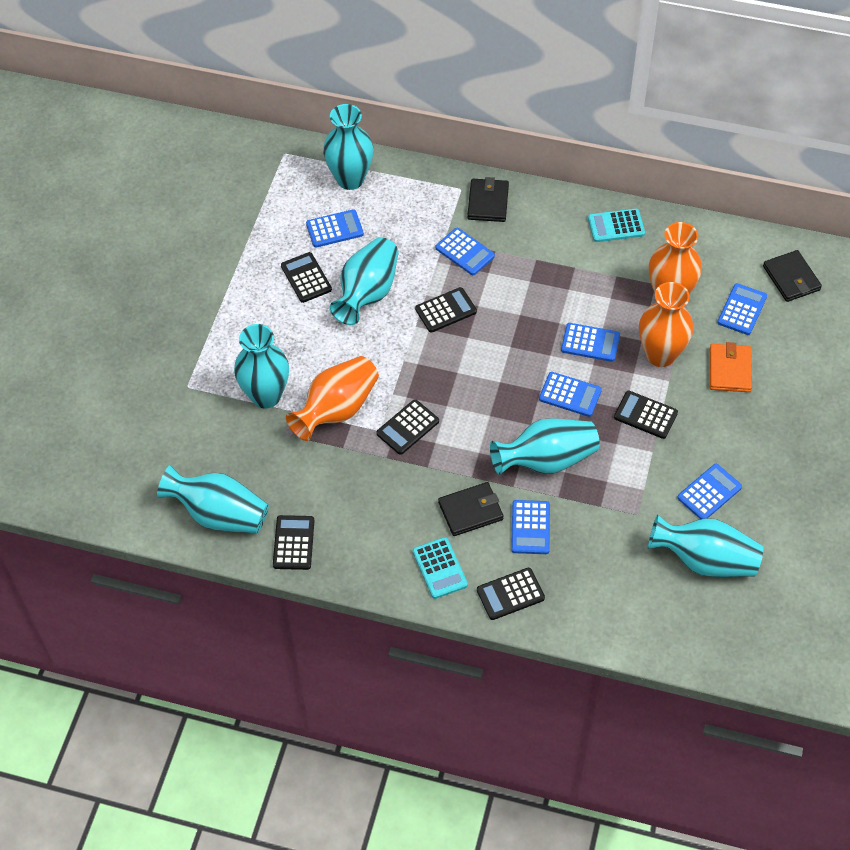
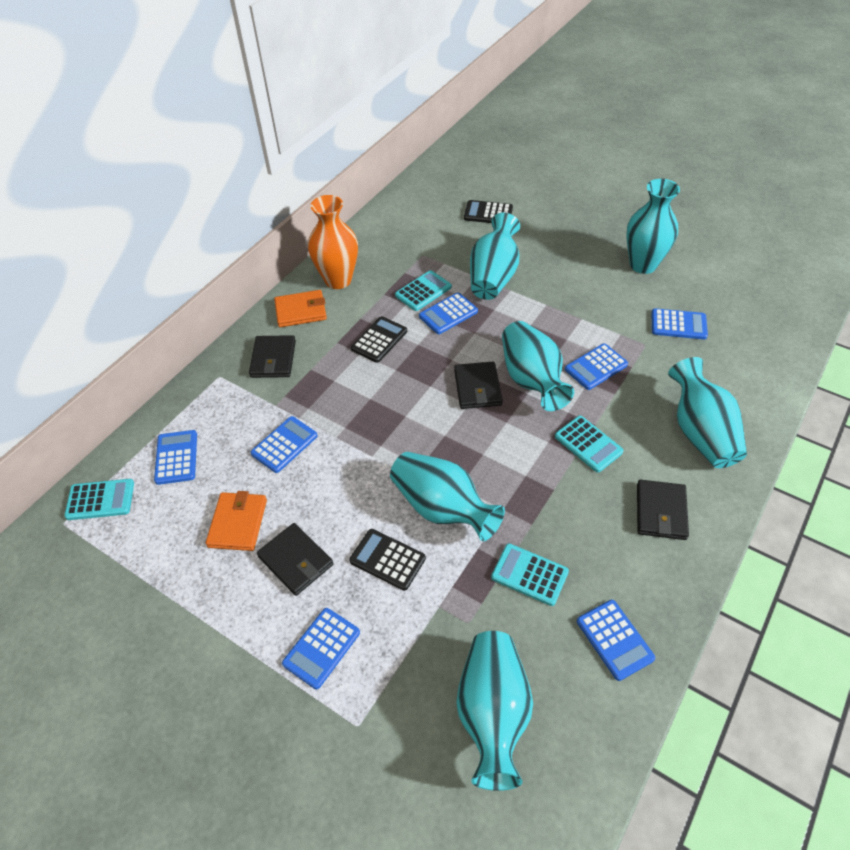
black calculator: [273,515,314,570] [281,252,332,303] [376,399,439,455] [415,287,477,333] [477,568,545,620] [614,391,678,439] = 6 -> [349,529,426,591] [351,316,407,363] [464,200,513,223] = 3
black wallet: [438,482,504,536] [467,177,509,222] [763,250,822,302] = 3 -> [249,335,296,378] [257,523,333,596] [454,362,503,409] [637,480,689,540] = 4
orange vase: [286,356,379,441] [639,282,693,367] [649,222,702,294] = 3 -> [308,195,358,289] = 1
orange wallet: [710,342,752,392] = 1 -> [206,491,267,551] [274,290,327,327] = 2
turquoise calculator: [413,537,468,599] [588,208,645,242] = 2 -> [64,479,134,520] [395,270,452,311] [491,543,569,606] [555,416,624,472] = 4

